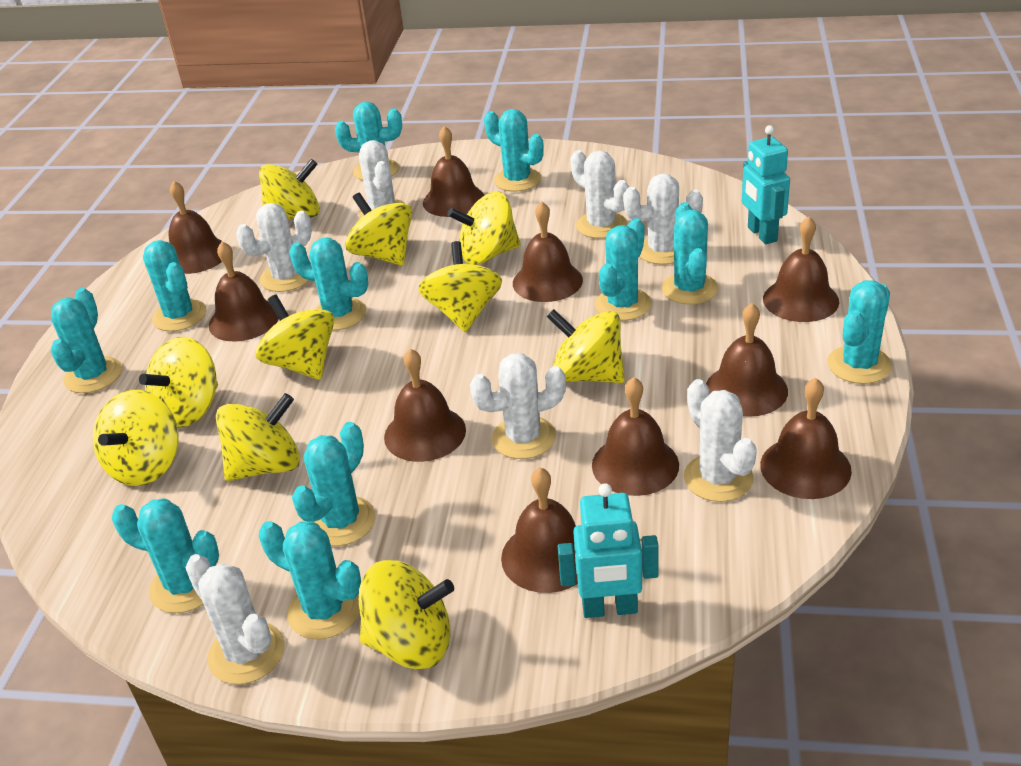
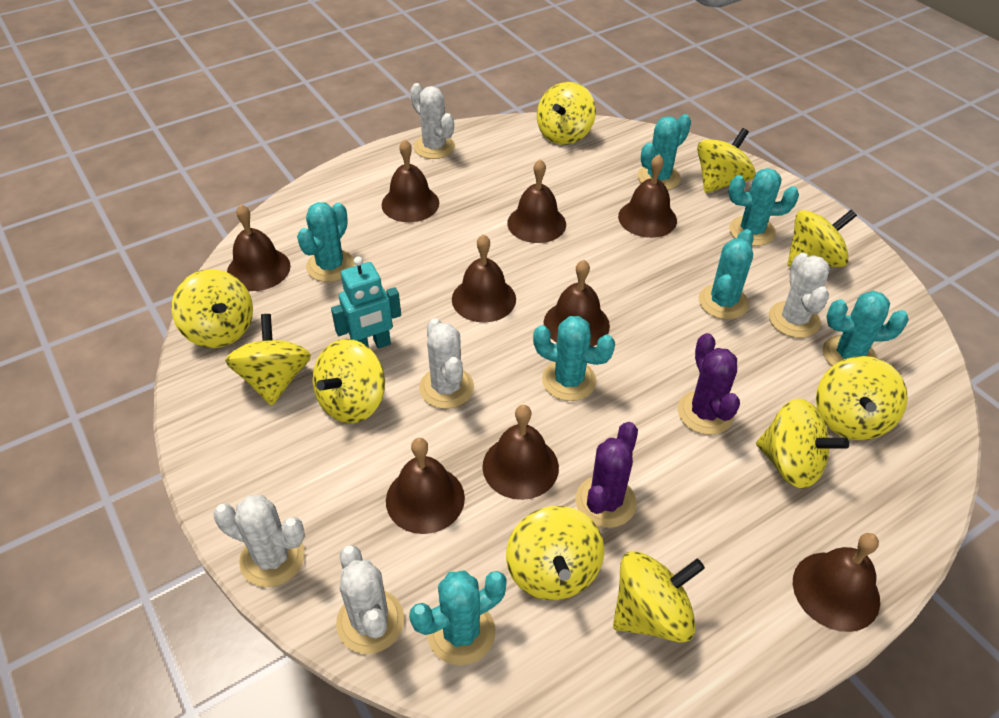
brown bell: [169,181,222,274] [209,241,279,342] [384,348,466,462] [423,126,484,217] [501,467,578,593] [513,202,583,302] [592,377,679,496] [706,303,788,417] [760,378,852,499] [763,217,839,322] = 10 -> [227,204,291,291] [382,140,439,222] [386,438,465,534] [452,234,516,323] [482,405,559,500] [507,159,566,243] [544,260,610,346] [618,154,677,238] [793,533,880,632] = 9
purple cactus: none = 0 -> [575,422,638,528] [678,333,740,435] = 2
turquoise cactus: [51,288,122,393] [112,498,219,613] [143,240,206,331] [259,521,361,639] [289,238,368,331] [292,422,376,546] [335,102,402,181] [484,109,544,192] [595,218,652,321] [662,202,718,305] [827,280,892,384] = 11 -> [297,202,354,282] [409,570,507,665] [533,316,615,401] [637,114,691,190] [698,229,754,320] [729,168,799,246] [823,291,909,366] = 7
turquoise robot: [558,483,658,618] [742,125,790,244] = 2 -> [331,256,401,349] = 1
white cactus: [185,554,285,684] [236,203,312,292] [359,140,404,218] [470,353,566,459] [570,150,629,239] [623,174,703,265] [684,379,757,502] = 7 -> [213,495,305,587] [336,545,404,654] [410,83,455,159] [419,318,474,409] [769,253,830,338] = 5

